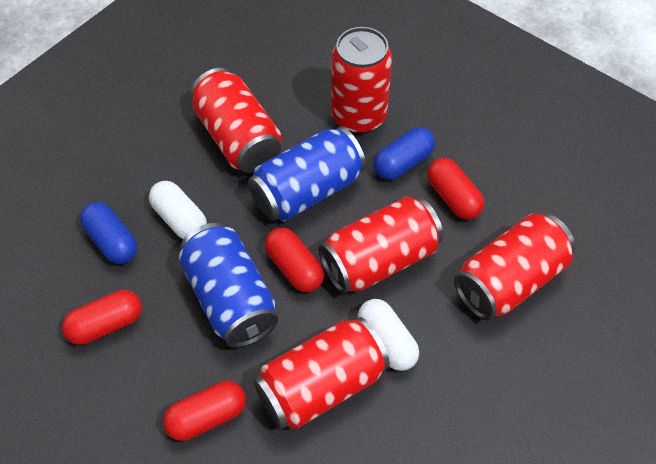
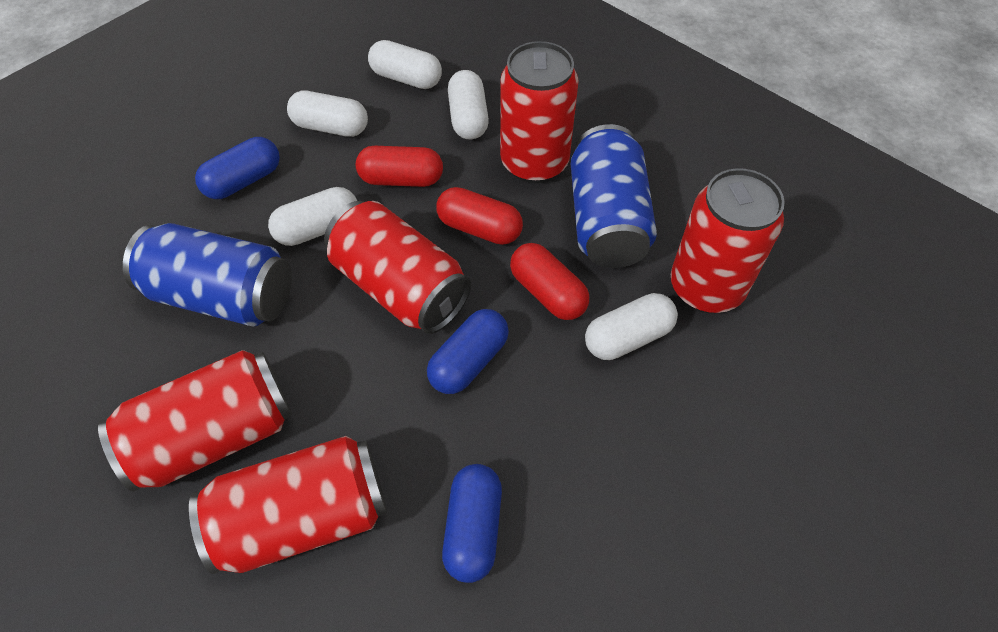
blue capsule: [80,202,137,264] [374,127,435,180] = 2 -> [195,137,280,199] [427,309,509,394] [442,464,502,583] = 3
red capsule: [62,290,142,345] [163,381,246,441] [264,228,324,292] [427,158,484,220] = 4 -> [356,146,443,187] [436,187,523,245] [510,243,589,320] = 3
white capsule: [149,181,207,239] [358,299,419,371] = 2 -> [268,187,357,246] [287,90,368,137] [368,40,442,89] [448,70,489,139] [585,293,678,360] = 5

